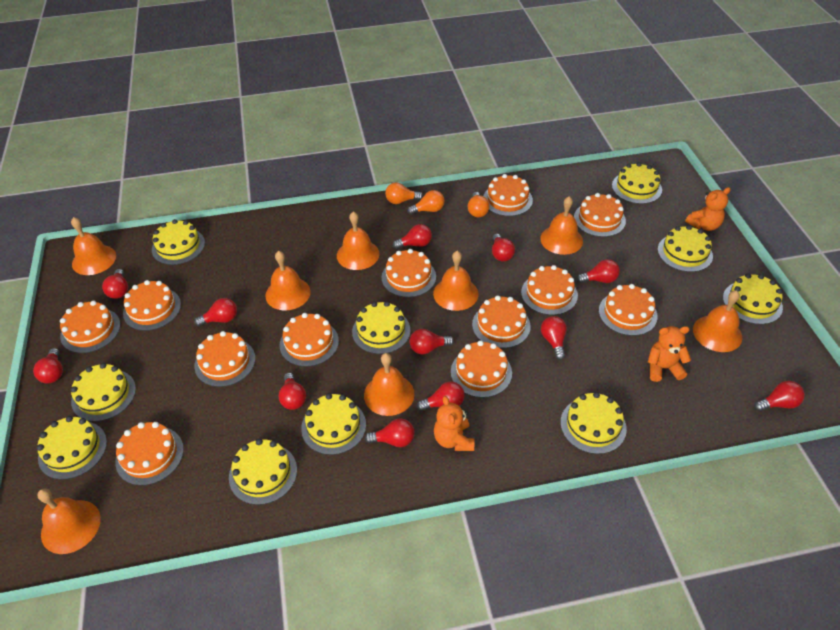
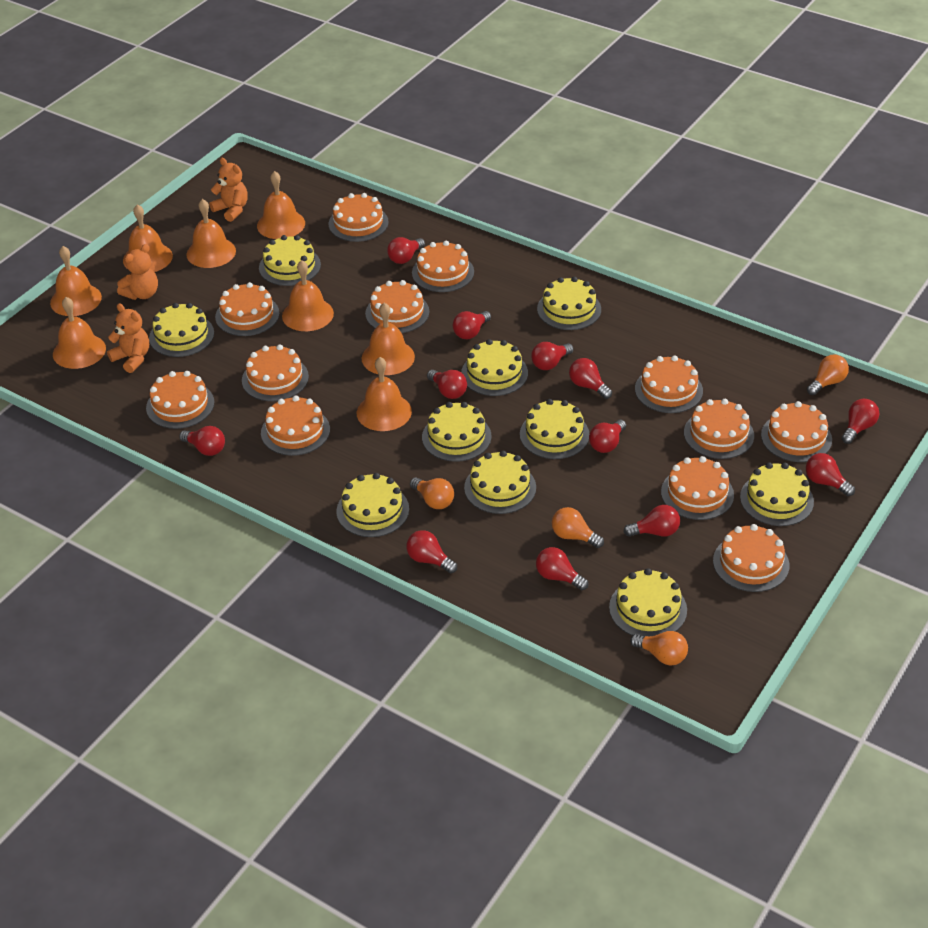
orange light bulb: [385,182,423,204] [407,190,444,215] [468,192,490,217] = 3 -> [410,478,454,509] [552,507,604,548] [630,631,688,665] [807,354,849,395] = 4

